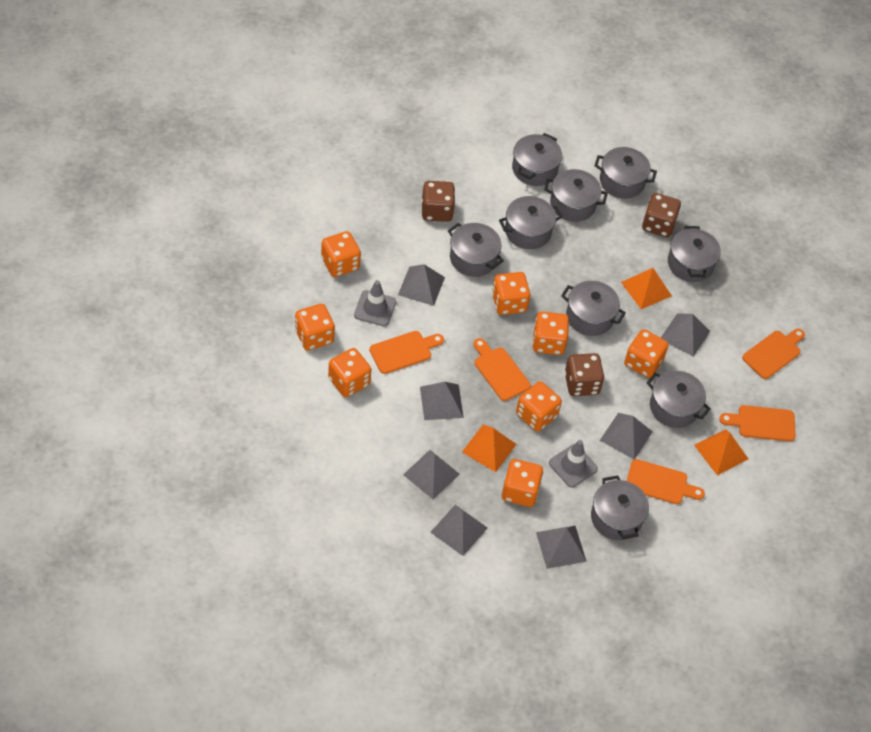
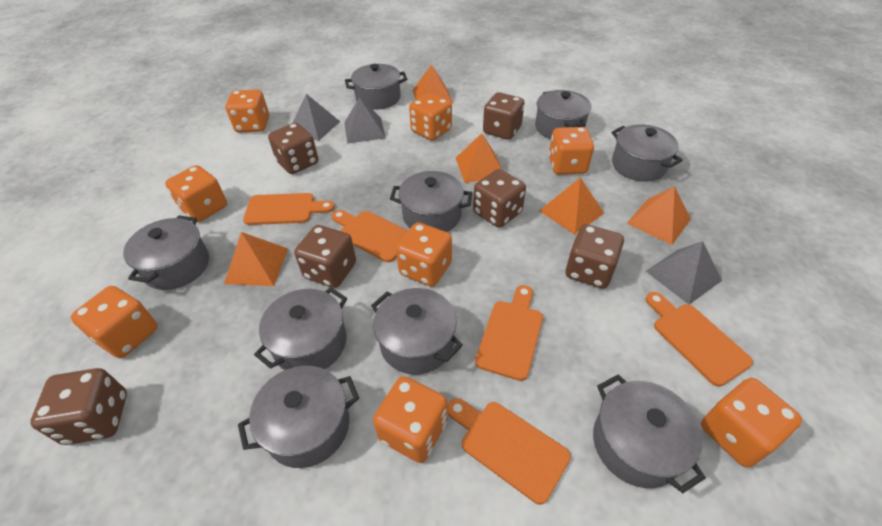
brown dice: [422,181,455,222] [565,353,604,396] [642,193,681,237] = 3 -> [30,368,127,445] [268,123,318,174] [294,225,356,288] [473,169,526,228] [483,92,525,140] [566,224,624,289] = 6
grey pyramid: [398,264,445,306] [403,450,460,499] [420,382,464,420] [430,505,487,556] [536,526,587,569] [600,413,653,459] [661,313,710,357] = 7 -> [292,94,340,141] [344,97,386,144] [646,241,722,305] = 3
grey traffic cone: [354,280,396,326] [549,440,598,487] = 2 -> none = 0
orange pyramid: [462,425,516,472] [621,268,672,309] [694,429,748,475] = 3 -> [224,232,288,286] [412,64,454,104] [456,133,502,183] [539,177,604,235] [627,186,691,245] = 5

